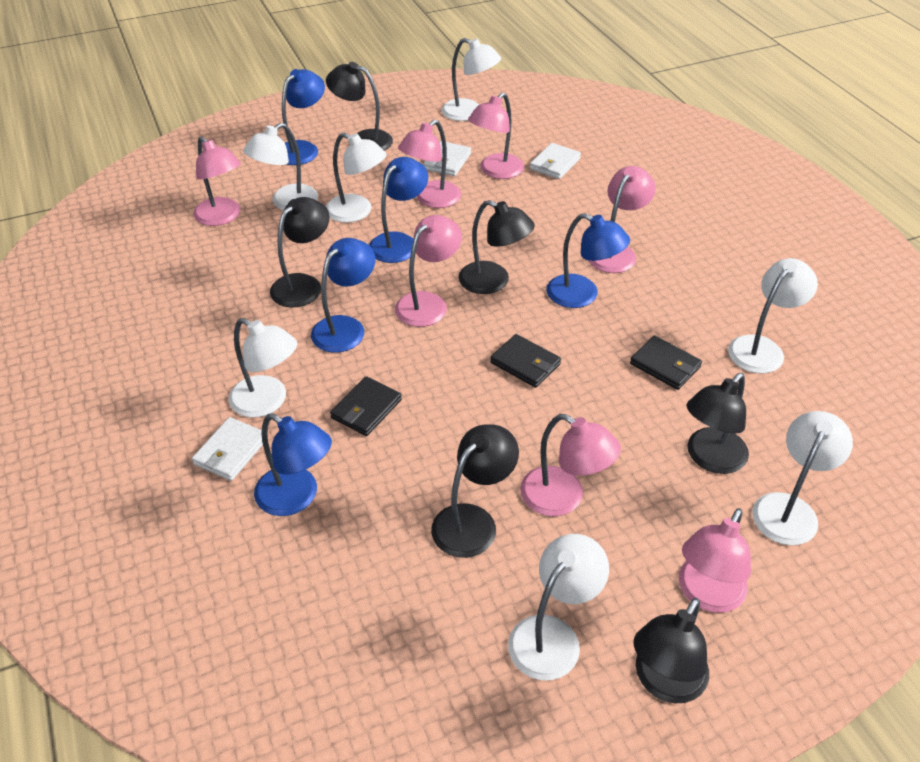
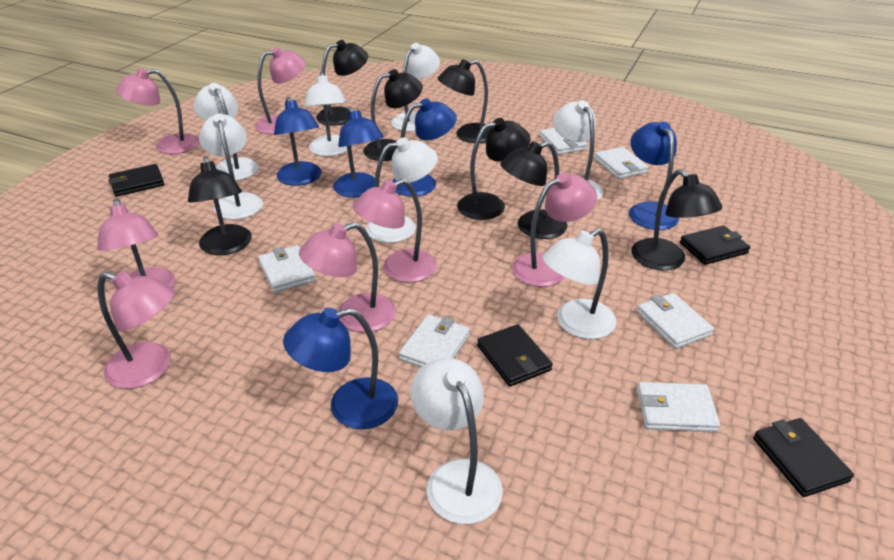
black lamp: [270,197,330,307] [326,62,393,151] [431,424,519,558] [459,200,535,294] [633,598,709,703] [687,373,749,474] = 6 -> [188,156,252,255] [316,40,368,126] [363,69,423,161] [438,59,492,143] [457,118,531,220] [500,141,567,239] [631,169,722,270] = 7
black wallet: [330,376,402,436] [490,334,561,388] [630,336,702,390] = 3 -> [108,164,164,197] [477,324,553,386] [680,226,750,265] [753,418,854,497] = 4
white lamp: [228,318,297,418] [243,123,318,210] [326,133,387,223] [441,38,501,121] [508,534,609,680] [728,258,818,374] [752,411,853,545] = 7 -> [194,83,258,181] [199,114,263,220] [304,72,347,156] [366,137,438,243] [391,43,440,132] [410,358,503,524] [542,229,617,339] [553,100,603,201] = 8
white wallet: [192,417,263,481] [423,141,471,176] [530,143,581,179] = 3 -> [258,245,316,293] [399,314,470,367] [540,128,588,155] [594,147,648,179] [637,293,714,349] [637,382,720,432] = 6

